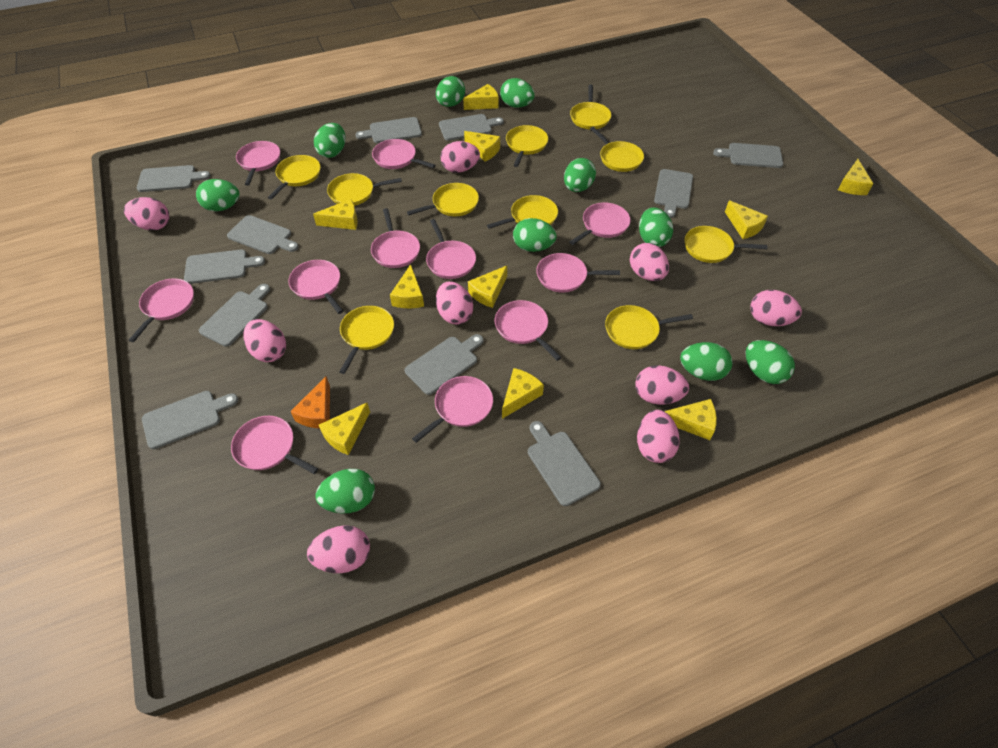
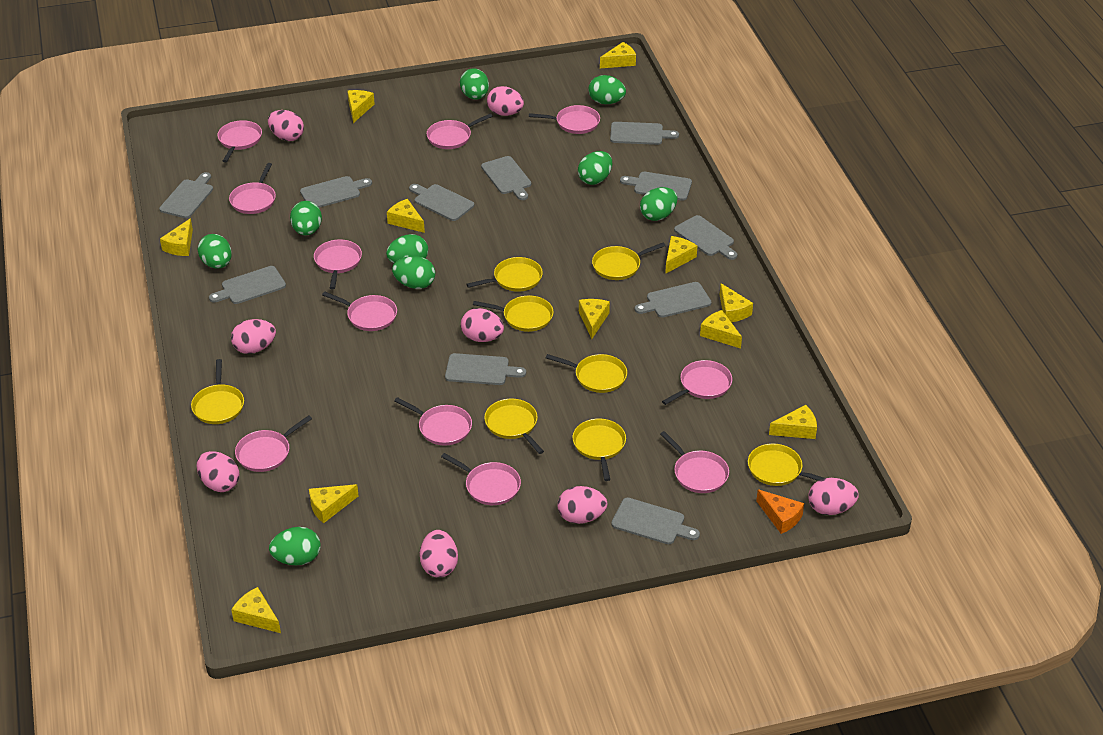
green egg: [196,179,240,211] [314,123,345,158] [315,469,375,514] [436,76,465,107] [500,78,535,108] [513,218,557,252] [564,158,596,192] [639,207,673,247] [680,342,732,381] [745,340,795,384] = 10 -> [198,234,232,269] [269,527,320,565] [290,201,322,235] [386,234,428,263] [392,256,435,289] [460,69,489,99] [578,151,612,185] [588,75,626,104] [640,187,677,221] = 9
pink egg: [124,197,169,230] [243,319,286,362] [307,525,370,573] [436,281,473,325] [441,141,480,173] [630,243,669,281] [635,365,689,405] [637,410,680,463] [750,290,802,326] = 9 -> [197,451,239,492] [231,319,276,354] [268,110,304,141] [420,530,458,578] [461,308,504,342] [487,86,524,116] [557,486,607,524] [808,478,859,515] = 8
yellow cheese: [313,199,358,230] [319,403,370,455] [390,264,424,308] [463,84,499,110] [464,131,500,161] [468,266,507,308] [502,368,544,419] [664,399,717,440] [725,200,768,239] [838,159,873,195] = 10 -> [160,218,193,256] [231,587,281,633] [309,484,358,523] [347,90,375,123] [387,199,425,233] [579,299,610,339] [600,42,636,68] [665,236,697,274] [700,310,742,349] [720,283,753,322] [769,405,817,439] = 11
yellow pan: [268,155,321,199] [327,173,402,206] [339,306,394,374] [407,183,479,216] [487,195,558,229] [506,125,548,167] [570,85,611,130] [590,127,644,172] [605,305,693,349] [684,226,767,263] = 10 -> [191,359,244,424] [466,257,543,292] [473,296,554,332] [484,398,544,454] [546,354,627,393] [572,419,626,481] [592,242,666,280] [748,444,824,486] = 8

